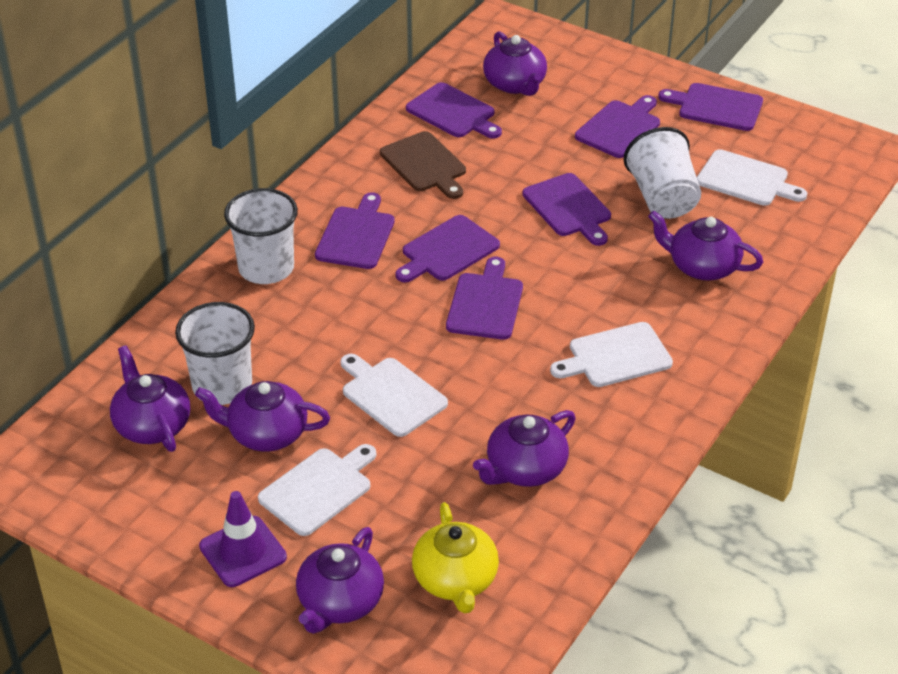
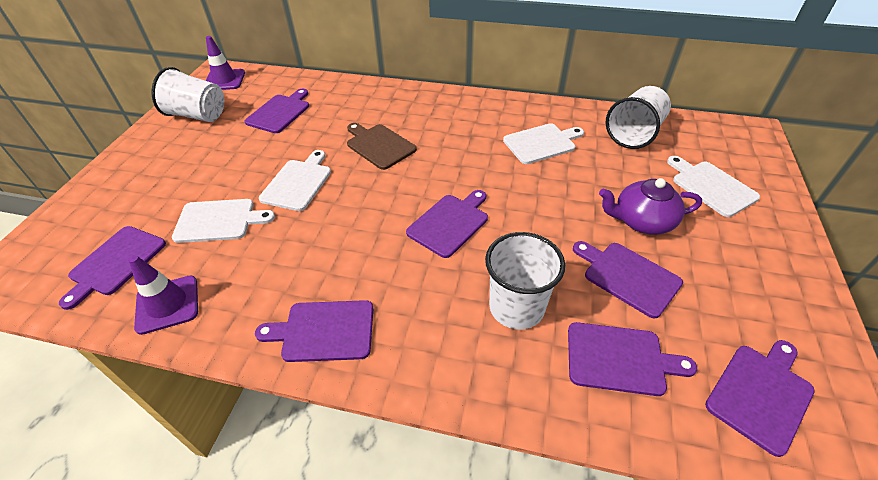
purple teapot: [110,345,190,452] [195,381,330,451] [296,527,384,634] [473,410,576,487] [483,31,547,96] [648,210,763,280] = 6 -> [599,178,702,235] = 1
purple traffic cone: [199,491,287,587] = 1 -> [128,255,198,335] [206,36,245,90] = 2
yellow teapot: [412,502,499,614] = 1 -> none = 0

